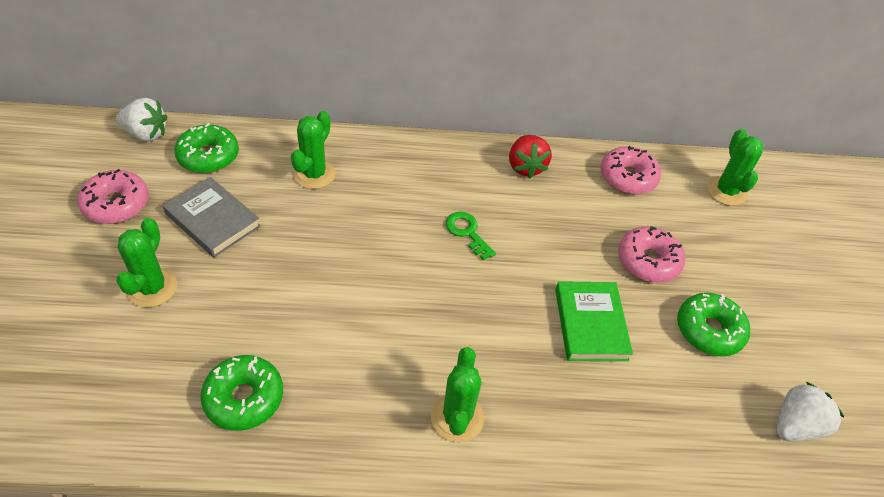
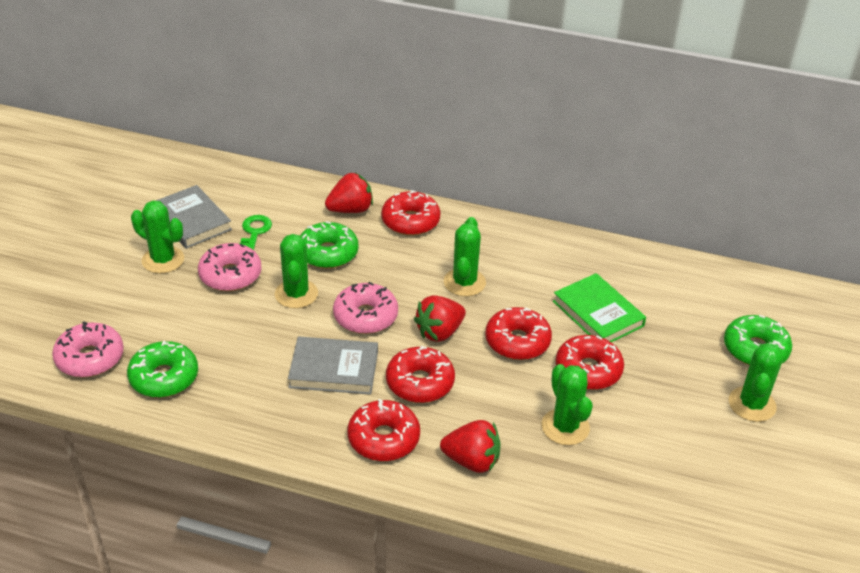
green cactus: [116,218,177,308] [291,111,336,189] [431,347,484,442] [707,129,763,206] = 4 -> [131,200,184,274] [275,234,318,308] [444,217,486,296] [541,364,593,445] [729,343,783,422] = 5
grey book: [163,177,261,258] = 1 -> [156,185,232,249] [288,337,378,395] = 2
red donut: none = 0 -> [347,399,420,461] [381,190,440,236] [386,346,455,403] [485,307,552,360] [556,335,624,390] = 5
red strawberry: [509,135,552,179] = 1 -> [325,173,373,213] [414,295,466,342] [440,420,501,473] = 3
white strawberry: [116,98,167,141] [776,382,844,441] = 2 -> none = 0

